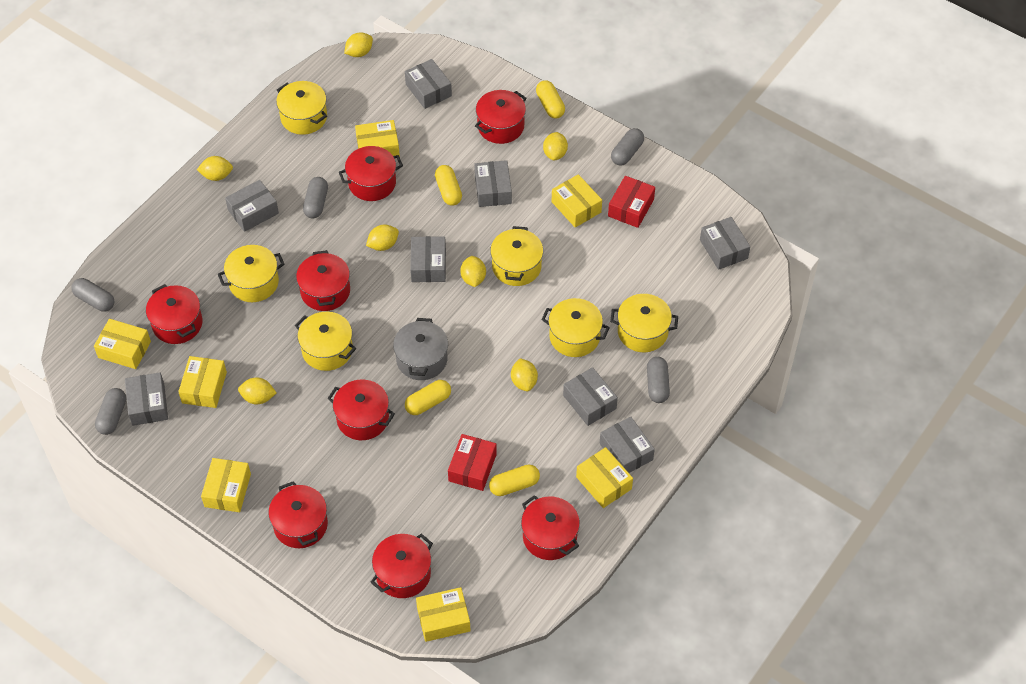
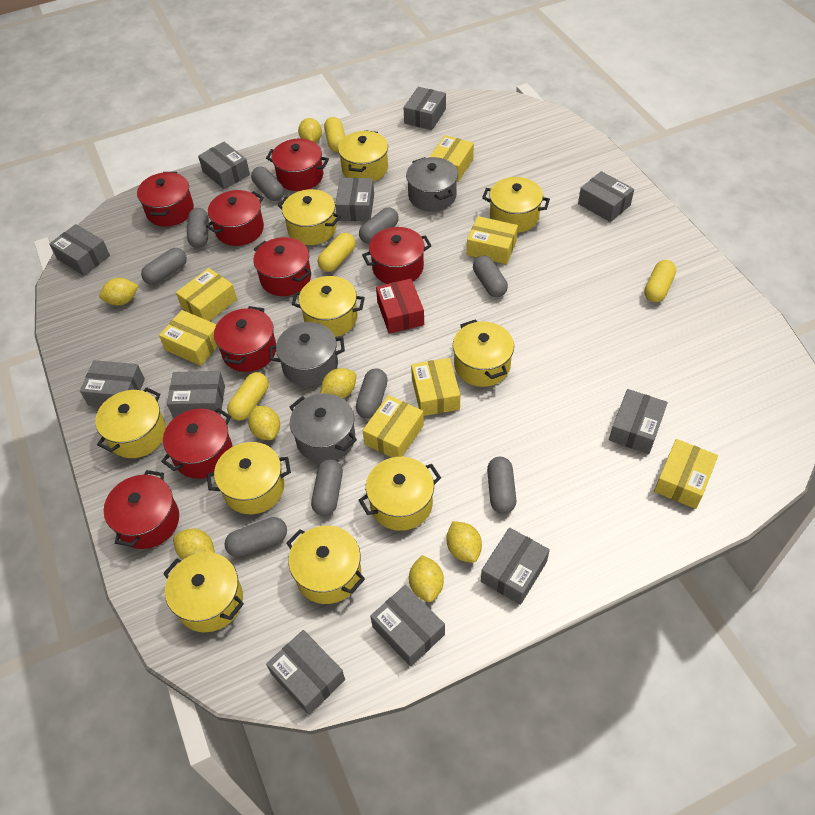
grey box: [125,372,168,426] [225,180,279,232] [405,59,452,109] [410,236,446,282] [474,160,512,207] [563,367,618,426] [600,417,655,473] [700,217,750,270] = 8 -> [49,224,110,276] [80,360,145,407] [167,371,225,418] [198,142,250,189] [266,630,345,715] [335,178,374,221] [370,585,445,667] [404,87,446,130] [481,528,550,605] [578,171,634,222] [609,389,668,454] = 11
grey capsule: [71,278,114,312] [95,388,126,435] [303,177,328,218] [611,128,644,166] [647,357,670,403] = 5 -> [141,248,187,285] [187,208,209,248] [225,517,287,557] [251,166,284,201] [311,459,343,516] [356,368,388,419] [359,207,399,244] [473,255,508,297] [487,457,516,514] = 9
grey pot: [393,318,448,380] = 1 -> [269,322,345,387] [290,393,357,463] [406,157,458,212] = 3
red box: [448,434,497,491] [608,176,655,228] = 2 -> [376,279,424,334] = 1
yellow pot: [218,245,285,302] [276,81,327,135] [295,312,356,371] [490,226,543,286] [542,298,610,357] [610,294,678,352] = 6 -> [95,387,166,458] [163,552,244,632] [207,442,291,514] [278,189,341,245] [287,526,365,604] [292,276,365,337] [338,130,388,182] [359,457,441,531] [453,319,514,387] [482,177,550,233] = 10

